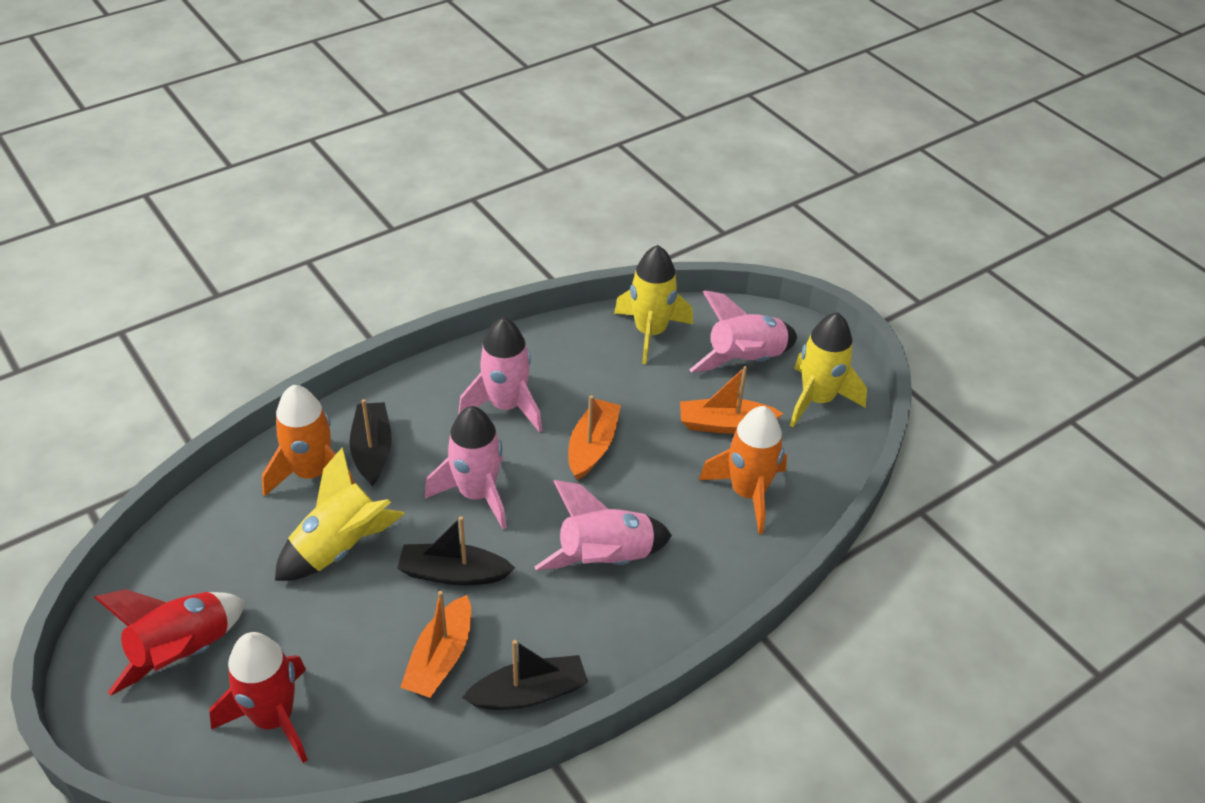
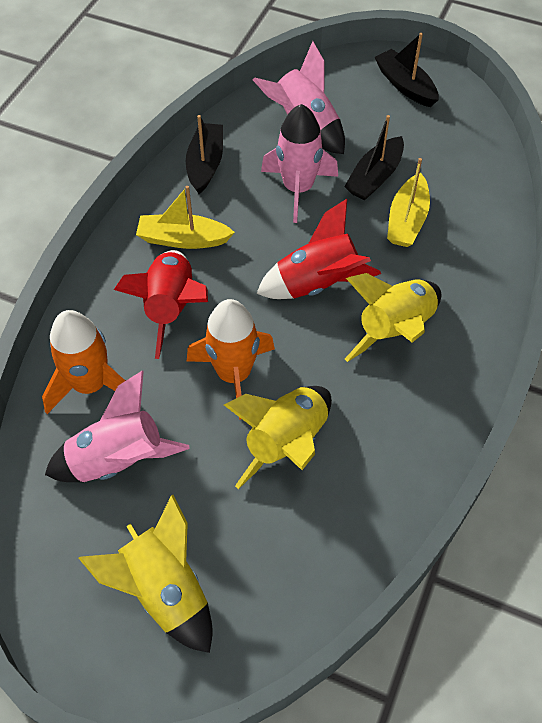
orange boat: [400,591,471,698] [568,395,621,480] [680,366,784,434] = 3 -> none = 0
pink rocket: [425,406,507,529] [458,317,542,432] [534,480,672,570] [689,290,797,373] = 4 -> [45,371,190,482] [253,41,345,154] [261,104,338,223] = 3
yellow boat: none = 0 -> [136,186,235,249] [387,158,430,247] = 2

